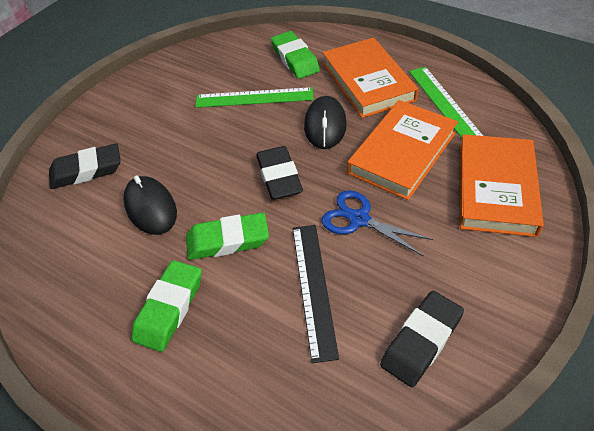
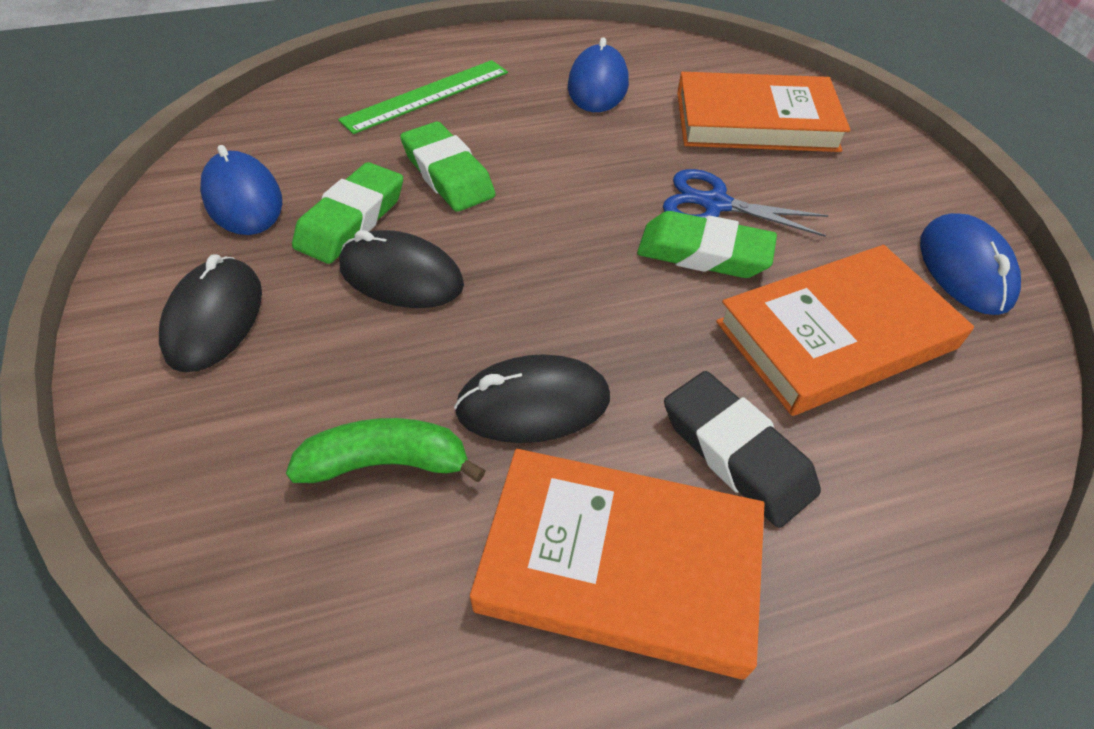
black eraser: [49,143,121,189] [256,146,303,200] [380,291,464,387] = 3 -> [664,371,821,528] = 1
black mouse: [123,175,177,235] [304,96,347,149] = 2 -> [159,254,262,372] [339,230,464,308] [454,354,610,443] = 3
black ruler: [293,225,339,363] = 1 -> none = 0
blue mouse: none = 0 -> [200,145,282,235] [568,37,629,112] [920,213,1021,315] = 3
green banana: none = 0 -> [286,418,486,483] = 1
green ruler: [195,87,314,108] [409,67,483,138] = 2 -> [338,60,508,134] = 1

